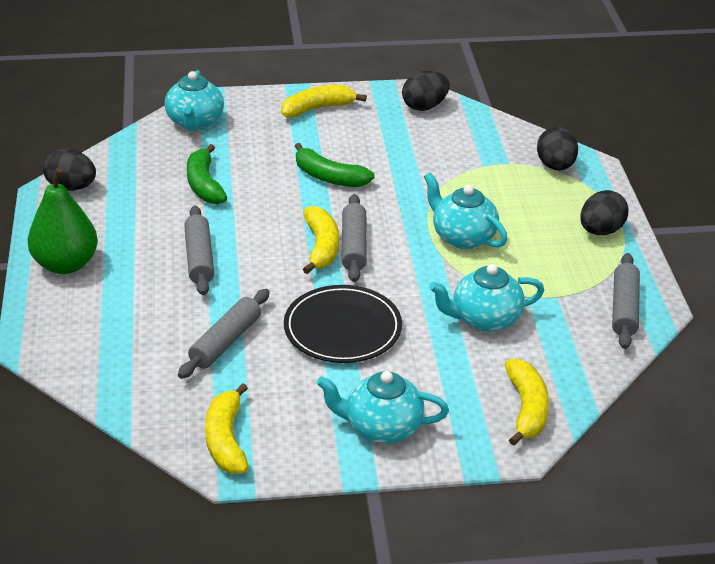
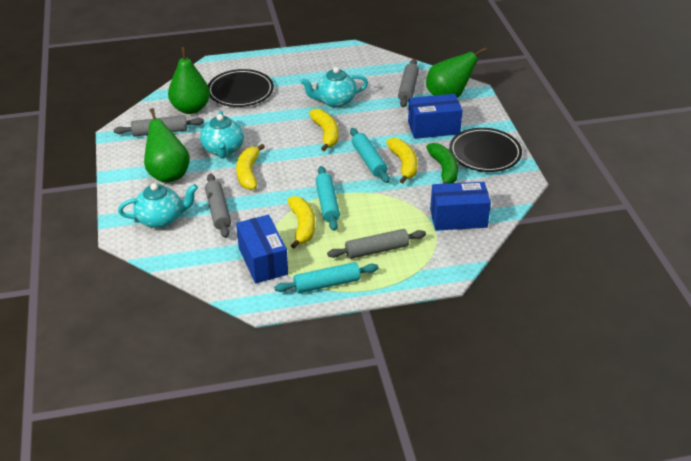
black egg: [43,148,96,191] [402,71,450,111] [537,127,578,170] [580,190,629,235] = 4 -> none = 0
black plate: [284,285,402,363] = 1 -> [208,69,274,107] [449,128,522,172] = 2
blue box: none = 0 -> [236,215,288,283] [408,94,463,139] [430,182,491,231] = 3
green banana: [187,144,227,204] [295,143,375,187] = 2 -> [426,143,458,184] = 1
green pear: [28,168,98,274] = 1 -> [144,108,190,183] [168,47,210,114] [426,47,487,98] = 3
turquoise rolling pin: none = 0 -> [274,262,378,293] [315,166,340,231] [350,128,390,183] = 3
turquoise teapot: [165,70,224,131] [317,371,449,444] [424,173,508,249] [429,264,544,332] = 4 -> [118,183,198,228] [200,111,244,159] [301,67,368,108] = 3

